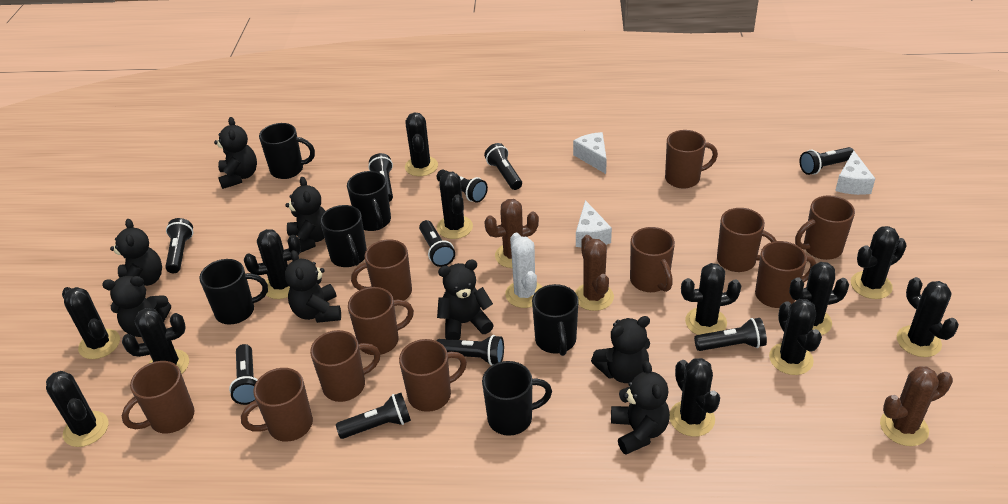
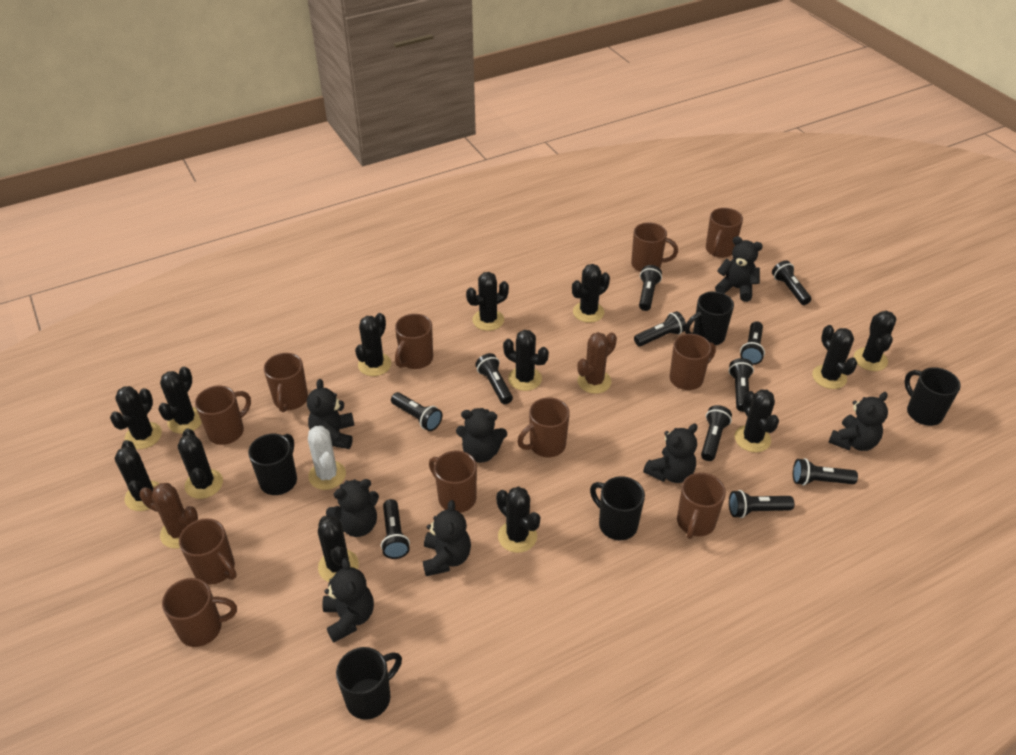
black cactus: [46,371,109,447] [62,287,120,359] [122,308,189,374] [244,229,301,299] [405,112,438,176] [437,172,473,239] [670,358,720,437] [681,263,741,335] [769,299,822,375] [789,262,849,335] [851,226,907,299] [897,277,959,357] = 12 -> [110,386,162,449] [115,440,160,511] [158,367,202,434] [178,428,223,499] [318,516,359,582] [355,313,391,376] [466,272,509,331] [496,487,540,553] [503,330,549,391] [572,264,610,323] [734,389,779,452] [812,325,857,389] [854,311,896,371] = 13
black flashlight: [165,218,193,273] [229,344,258,405] [336,393,411,439] [368,153,393,202] [419,220,455,267] [436,335,504,366] [437,169,488,203] [484,143,522,190] [694,318,767,351] [799,147,854,175] = 10 -> [381,499,410,559] [391,392,442,431] [475,353,513,404] [634,311,686,346] [639,265,662,311] [701,405,732,461] [729,358,754,412] [729,490,794,518] [740,321,765,365] [772,260,811,305] [793,458,858,486] = 11
black mug: [199,259,268,324] [259,123,315,179] [320,205,367,267] [347,171,391,231] [482,361,552,436] [532,284,579,356] = 6 -> [248,434,297,495] [336,647,402,720] [590,476,645,540] [685,291,734,345] [904,367,961,426] = 5
brown cactus: [484,199,539,268] [575,235,614,311] [880,366,953,446] = 3 -> [139,483,198,549] [577,332,617,394] = 2
white cheese: [573,132,607,174] [576,200,612,247] [835,151,875,195] = 3 -> none = 0

